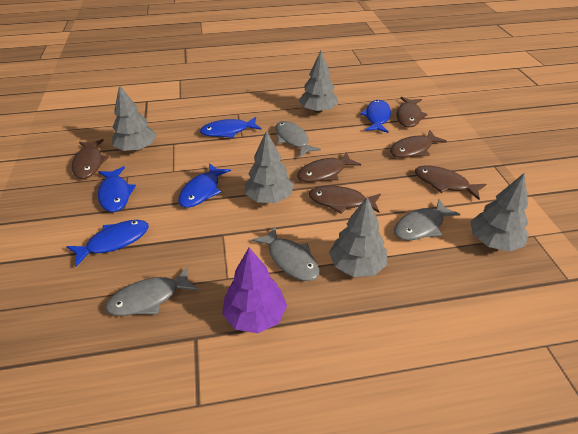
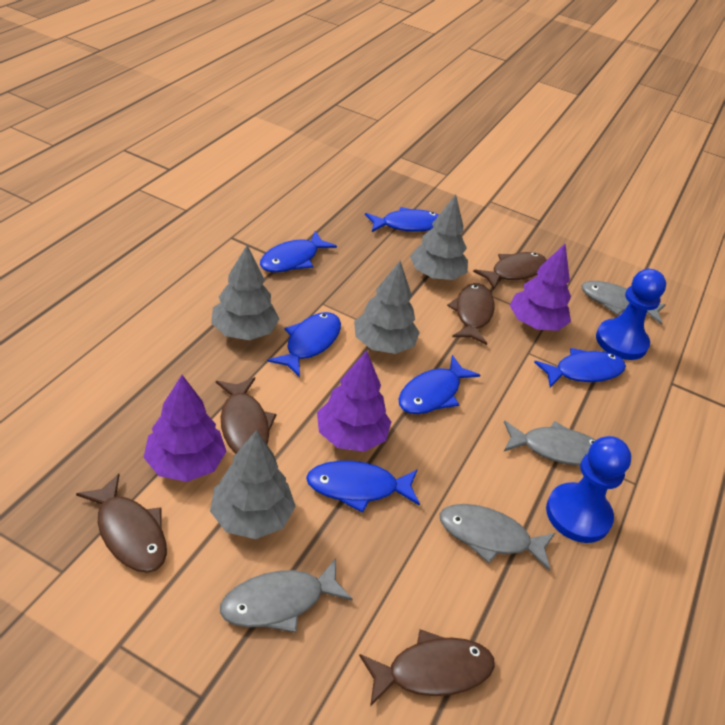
blue fish: [66,220,149,267] [98,166,136,212] [178,163,231,208] [200,117,261,138] [360,100,391,133] = 5 -> [260,231,337,272] [267,312,341,378] [306,461,420,513] [365,207,439,232] [399,355,480,414] [534,348,626,387] = 6
blue pawn: none = 0 -> [546,436,631,543] [596,269,666,360] = 2
brown fish: [72,139,109,179] [297,152,361,182] [309,186,381,214] [390,130,447,158] [397,97,428,127] [415,165,486,200] = 6 -> [76,474,167,573] [216,377,277,453] [359,629,495,706] [447,283,494,345] [473,252,547,290] = 5
grey tree: [112,85,157,152] [245,131,294,203] [299,51,338,113] [329,196,387,277] [470,173,529,252] = 5 -> [210,430,296,539] [211,245,279,340] [354,260,420,354] [410,195,468,280] = 4
purple tree: [222,248,287,333] = 1 -> [143,375,227,482] [317,351,391,452] [510,244,571,331] = 3

